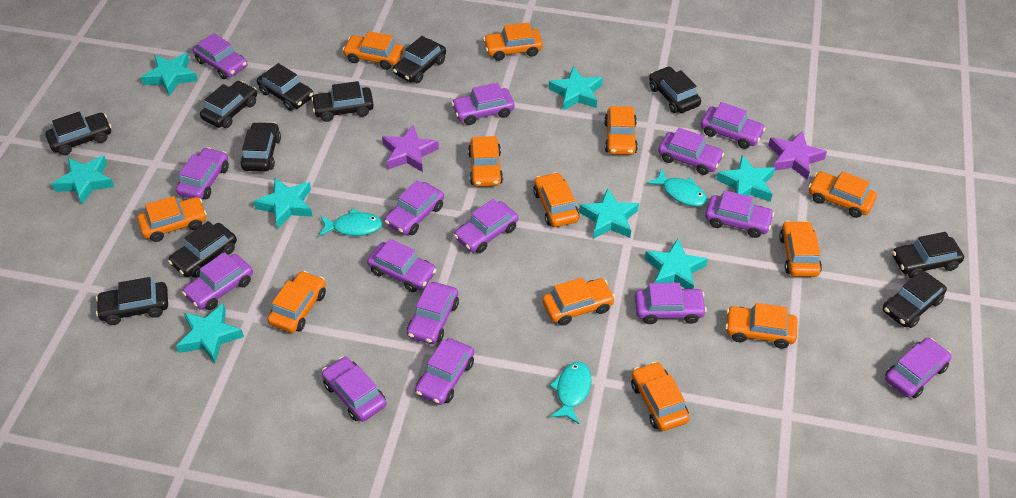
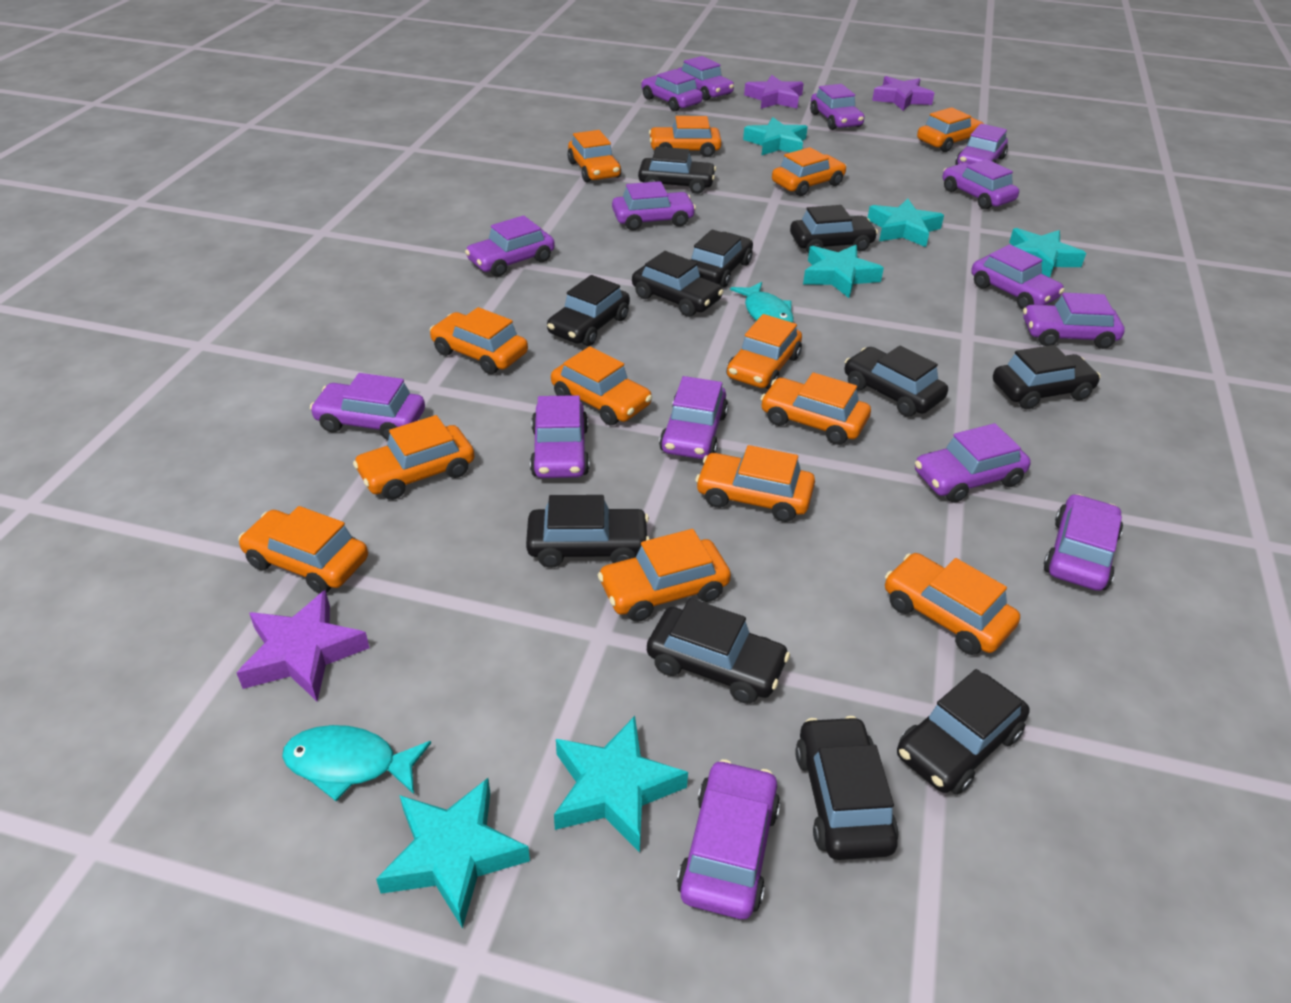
orange car: [137,196,207,242] [267,271,326,333] [343,31,403,70] [468,136,503,187] [483,23,543,61] [533,172,579,227] [542,277,615,326] [604,106,638,155] [631,361,690,431] [725,303,797,349] [779,221,822,277] [809,171,877,218] = 12 -> [238,506,368,594] [353,415,474,500] [430,307,528,374] [551,346,652,425] [567,130,621,182] [598,529,731,622] [649,116,722,157] [695,445,815,522] [727,314,802,389] [761,372,871,445] [772,147,847,196] [885,553,1020,655] [917,107,984,152] = 13
purple star: [382,125,439,172] [768,131,827,180] = 2 -> [237,590,370,701] [744,75,804,109] [872,76,934,111] = 3
turquoise fish: [319,209,383,237] [549,362,592,424] [647,169,707,207] = 3 -> [282,725,431,801] [730,282,794,323] = 2
turquoise star: [52,155,114,205] [141,53,198,96] [176,304,244,363] [253,178,313,229] [549,66,603,110] [579,188,639,239] [645,239,708,289] [716,155,775,202] = 8 -> [376,778,530,929] [554,716,688,852] [743,117,808,156] [803,245,884,298] [868,199,944,247] [1009,228,1086,278] = 6

